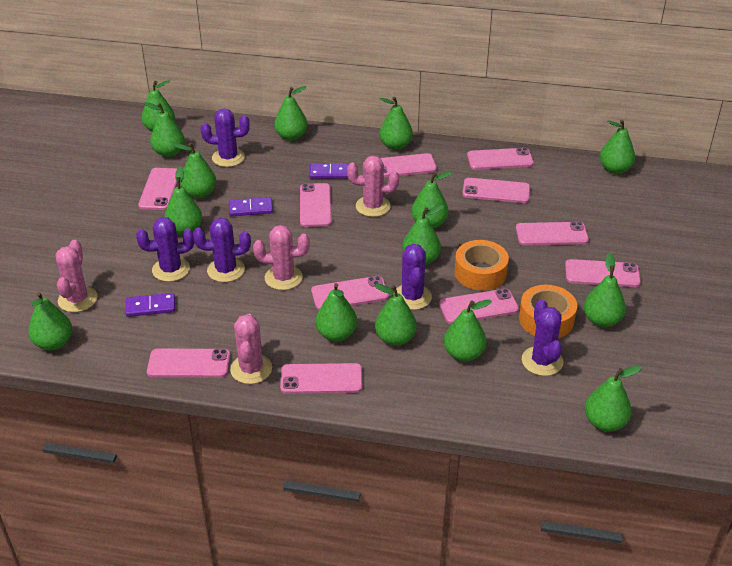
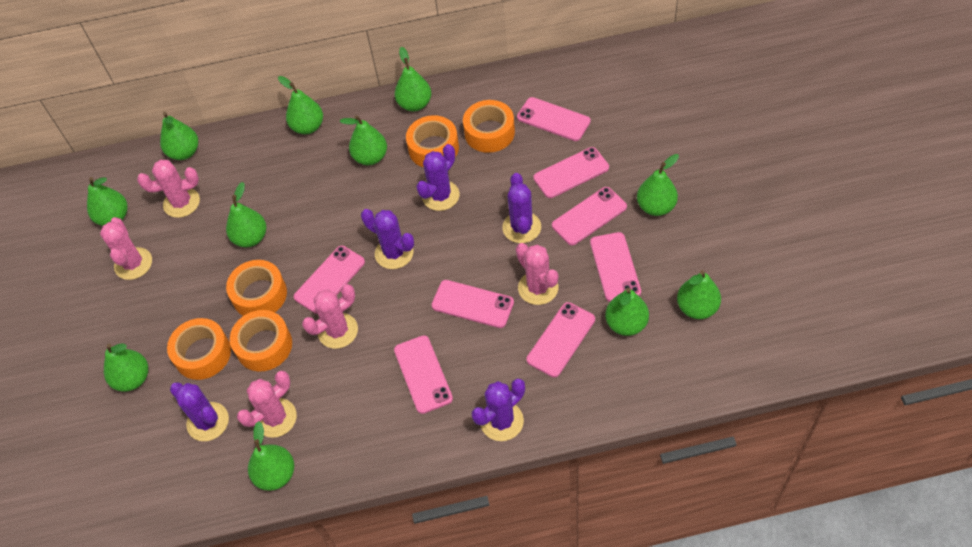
green pear: [28,292,72,350] [142,80,175,132] [144,102,185,157] [164,167,202,235] [174,143,216,199] [274,86,308,141] [316,283,357,342] [374,284,417,346] [379,97,413,150] [402,205,444,265] [411,172,452,229] [444,300,492,362] [584,253,626,327] [585,366,642,432] [600,119,635,174] = 15 -> [87,177,128,226] [104,343,148,392] [160,112,198,160] [226,182,266,247] [248,421,294,491] [278,76,323,134] [340,115,387,165] [395,47,431,112] [605,288,649,336] [637,154,679,216] [677,270,721,319] = 11
orange tape: [454,240,509,291] [519,285,577,338] = 2 -> [167,318,231,380] [226,260,287,316] [230,310,292,372] [406,115,459,168] [463,100,515,153] = 5
pink cactus: [56,240,97,312] [230,314,272,384] [253,225,310,290] [347,156,399,217] = 4 -> [100,217,152,280] [137,160,200,218] [237,371,297,438] [302,284,358,349] [516,243,559,305] = 5
pink phone: [138,168,177,210] [147,349,230,378] [280,363,362,394] [300,183,332,227] [311,276,389,310] [380,153,437,177] [439,289,519,324] [462,178,530,203] [467,148,534,170] [516,222,589,246] [565,259,641,287] = 11 -> [294,246,365,314] [394,335,453,414] [432,280,514,328] [517,97,591,141] [527,302,595,377] [533,147,609,198] [552,187,627,245] [590,232,641,302] = 8
purple domino: [125,293,175,317] [229,197,273,216] [309,163,350,179] = 3 -> none = 0

